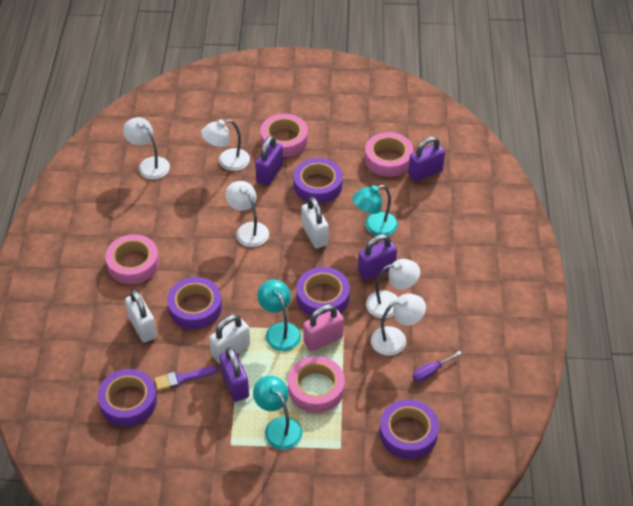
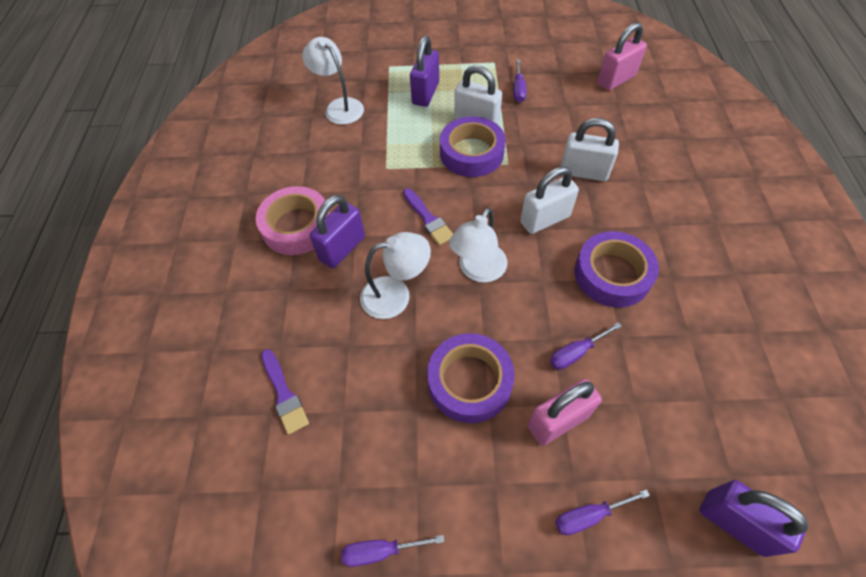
pink padlock: [303,304,344,351] = 1 -> [528,379,602,445] [598,22,647,91] = 2
pink tape: [105,234,159,284] [261,114,308,157] [288,356,345,413] [365,132,413,177] = 4 -> [256,186,330,255] = 1
purple brush: [154,366,218,391] = 1 -> [261,349,309,435] [403,188,453,245] = 2
purple padlock: [219,347,249,402] [255,136,283,186] [358,234,397,280] [408,136,445,182] = 4 -> [310,195,365,268] [410,36,439,107] [700,480,808,557] = 3
purple screwdriver: [413,351,462,382] = 1 -> [341,535,444,567] [513,60,526,103] [550,322,622,370] [555,489,650,535] = 4
purple tape: [98,369,157,426] [167,277,222,329] [293,158,343,204] [296,267,350,316] [380,400,439,459] = 5 -> [427,333,515,423] [440,116,506,177] [575,231,659,308] = 3
turquoise lamp: [253,376,302,450] [257,280,301,351] [352,185,398,236] = 3 -> none = 0
white lamp: [123,117,170,179] [201,119,250,171] [225,181,269,247] [366,259,420,318] [371,294,426,356] = 5 -> [302,37,364,125] [360,232,431,319] [449,207,507,283] = 3

